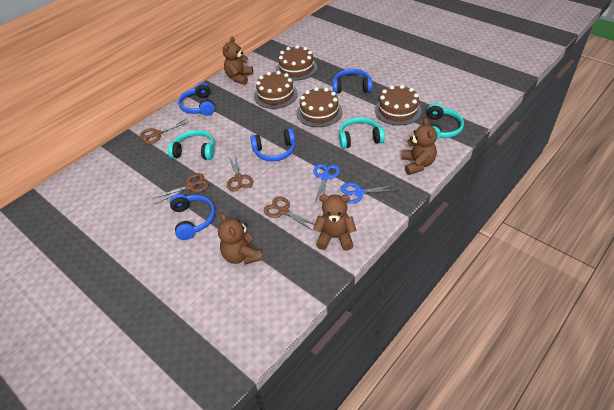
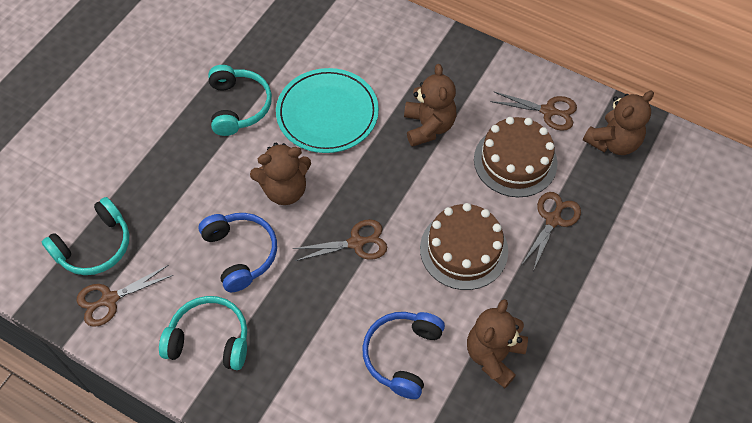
blue headphones: [169,194,215,240] [178,82,215,116] [250,128,295,161] [333,69,372,94] = 4 -> [199,213,277,292] [362,312,445,399] = 2
blue scissors: [313,164,340,202] [340,183,399,204] = 2 -> none = 0
brown cake: [254,71,298,109] [276,45,317,81] [297,87,343,127] [375,85,422,125] = 4 -> [420,203,508,290] [474,117,557,197] = 2
turquoise plate: none = 0 -> [276,68,379,153] = 1

